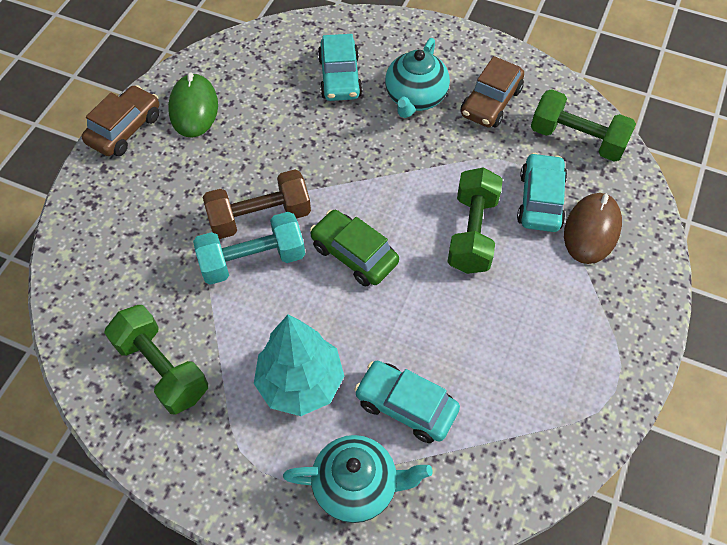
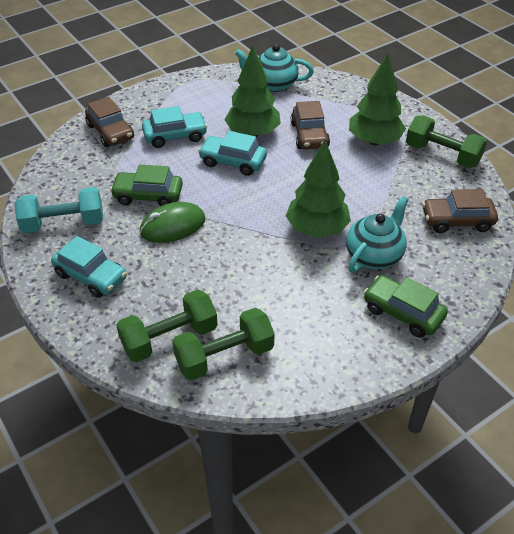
brown car: [81,85,159,156] [460,56,524,128] = 2 -> [85,97,134,147] [291,101,330,149] [422,189,498,233] = 3
brown dumbbell: [203,169,311,239] = 1 -> none = 0
brown mouse: [564,193,622,264] = 1 -> none = 0
green car: [310,210,399,287] = 1 -> [110,164,183,206] [364,275,448,338] = 2
green tree: none = 0 -> [225,46,281,137] [286,140,351,238] [349,53,406,145] = 3
turquoise tree: [254,315,344,416] = 1 -> none = 0

